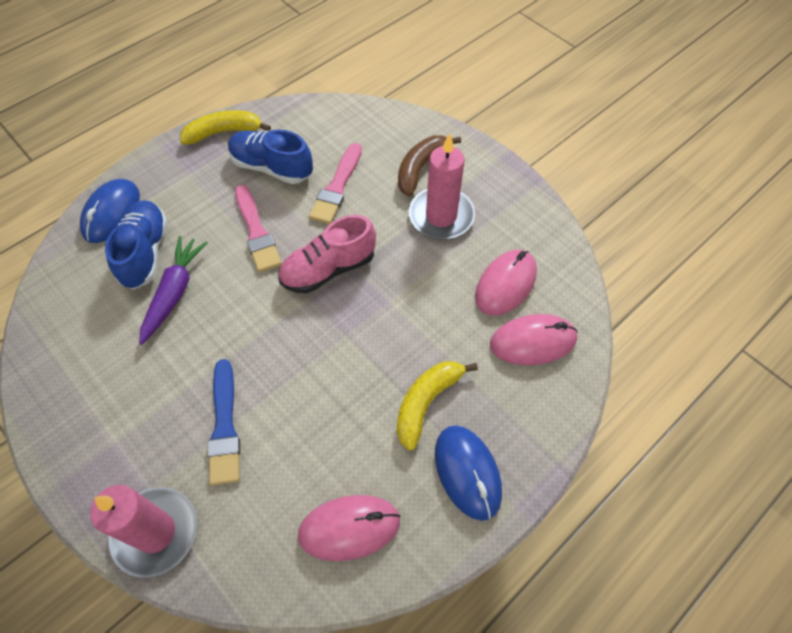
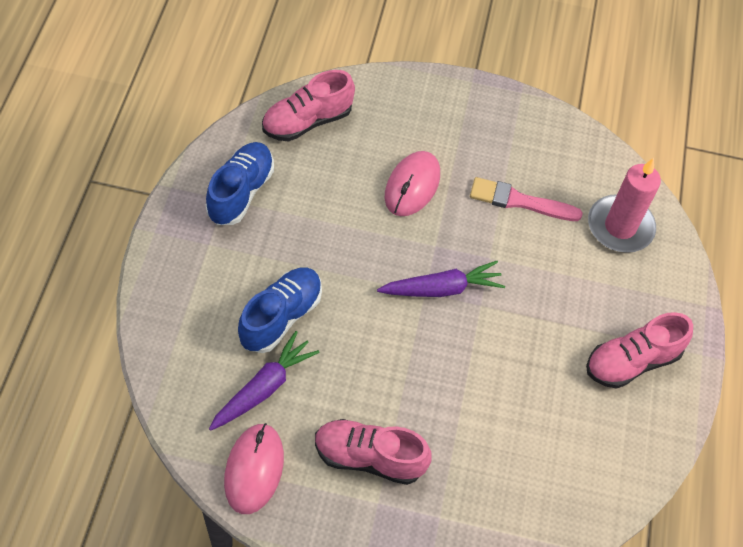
blue brush: [208,359,240,485] = 1 -> none = 0
blue mouse: [80,179,140,243] [435,425,502,521] = 2 -> none = 0
brown banana: [398,135,461,196] = 1 -> none = 0
pink brush: [235,185,282,272] [309,143,362,224] = 2 -> [470,177,583,221] = 1
pink candle: [90,485,197,577] [409,133,475,239] = 2 -> [588,158,661,253] = 1
pink mouse: [298,495,401,561] [475,250,537,316] [490,314,578,365] = 3 -> [224,423,284,514] [385,151,440,216] = 2
pink shoe: [278,215,376,293] = 1 -> [262,70,355,142] [315,419,432,485] [586,312,693,389] = 3
purple carrot: [139,236,208,345] = 1 -> [209,331,320,431] [377,261,505,297] = 2
yellow banana: [180,110,271,145] [397,361,478,451] = 2 -> none = 0

